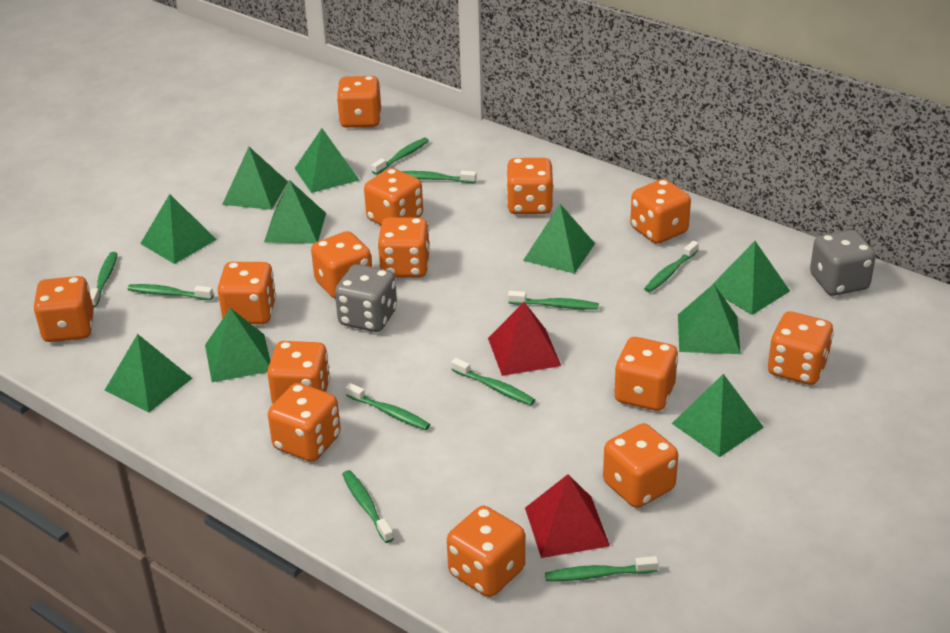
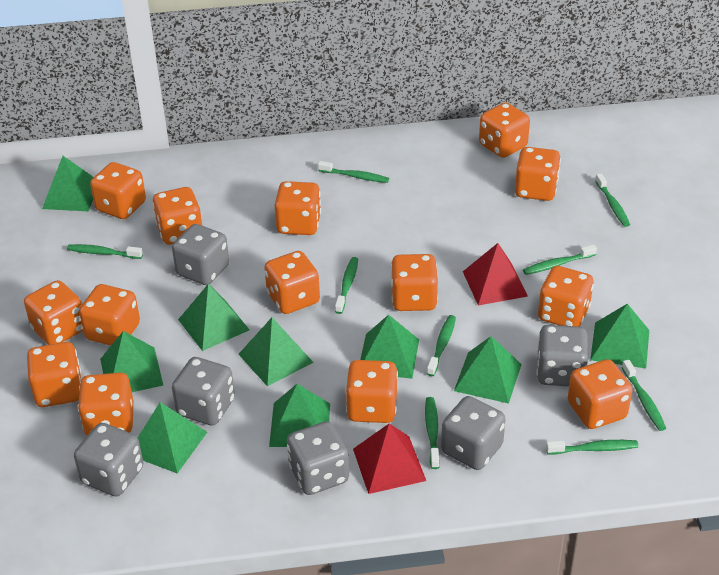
green pyramid: [105,334,192,413] [140,194,217,264] [205,308,270,382] [222,147,288,210] [264,180,326,244] [294,128,359,193] [523,204,595,274] [672,374,764,457] [678,284,741,354] [712,241,790,315] = 10 -> [42,156,93,211] [100,331,163,392] [138,402,207,474] [178,284,249,351] [238,317,314,386] [269,384,330,447] [360,315,419,379] [454,336,522,404] [590,304,649,368] = 9
green toothbrush: [90,252,118,308] [128,284,213,300] [342,470,394,543] [345,383,430,430] [372,138,429,175] [402,171,477,183] [451,358,535,405] [508,291,599,310] [545,556,658,581] [644,241,699,292] = 10 -> [67,244,143,259] [318,161,389,183] [335,257,358,314] [425,397,440,469] [427,315,456,376] [523,244,597,275] [546,440,638,454] [595,174,630,227] [622,360,666,431] = 9
grey dice: [335,264,397,332] [810,229,876,296] = 2 -> [74,423,143,497] [172,224,229,285] [172,357,235,426] [287,421,349,495] [441,396,505,470] [536,325,588,386] = 6

